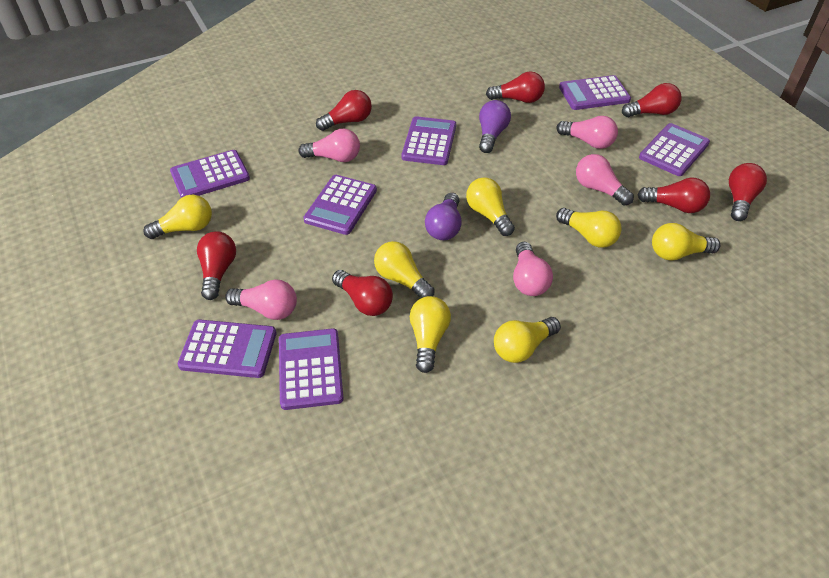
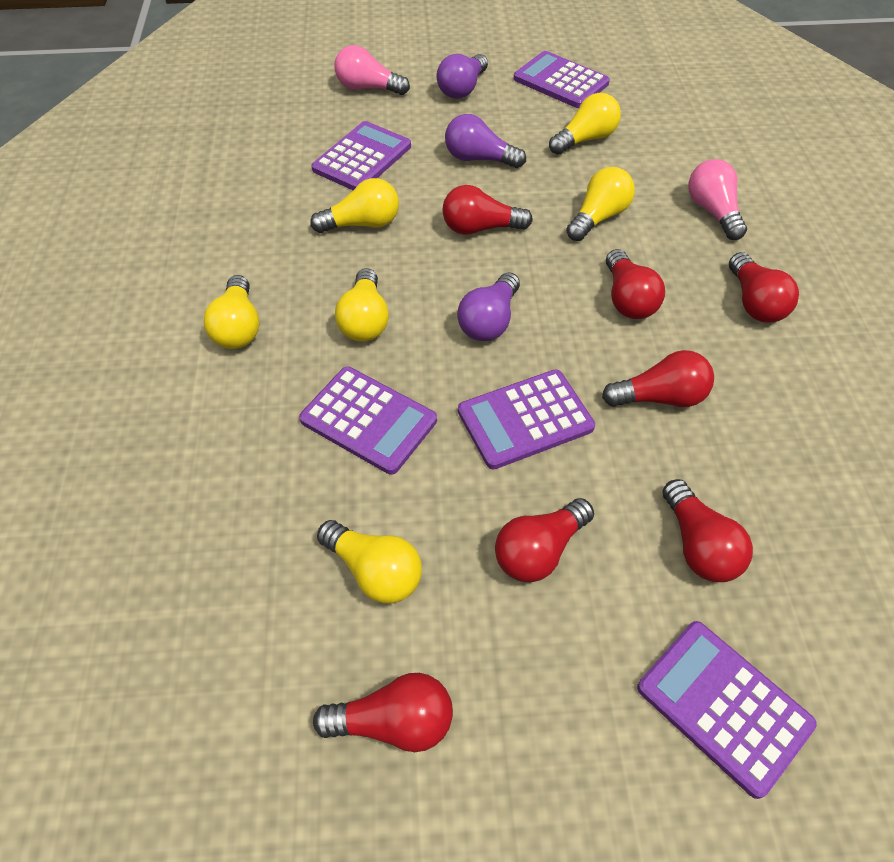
pink light bulb: [225,280,297,320] [298,129,360,162] [513,242,553,296] [557,116,618,149] [576,154,634,206] = 5 -> [334,45,410,95] [688,159,747,240] = 2
purple calculator: [170,150,250,198] [178,320,277,378] [279,328,344,410] [303,175,377,235] [402,116,456,165] [559,75,631,110] [639,123,710,176] = 7 -> [299,367,437,475] [311,121,411,190] [458,369,595,469] [513,51,610,108] [637,621,817,799] = 5
purple light bulb: [425,193,462,240] [479,100,511,153] = 2 -> [437,54,488,99] [445,114,526,168] [457,272,520,341] = 3
yellow light bulb: [143,195,212,239] [374,241,435,298] [410,296,451,373] [466,177,515,236] [494,317,561,363] [556,208,622,248] [652,223,720,261] = 7 -> [203,275,260,349] [310,178,399,233] [317,520,422,604] [335,268,389,342] [549,93,621,155] [566,167,635,241] = 6

